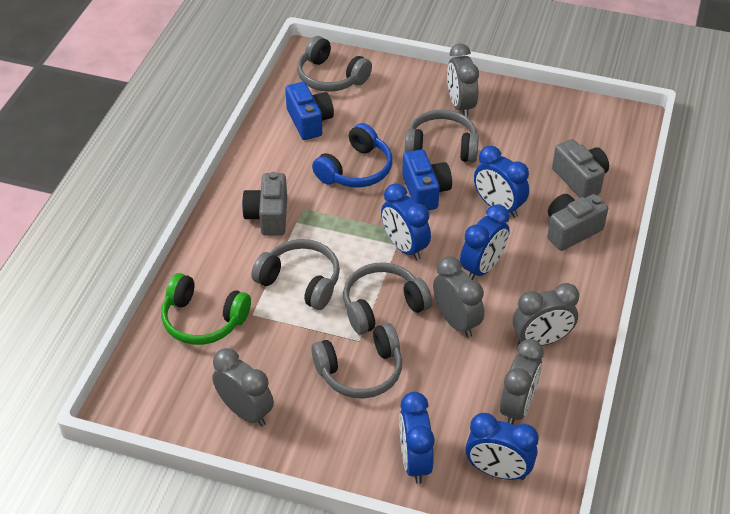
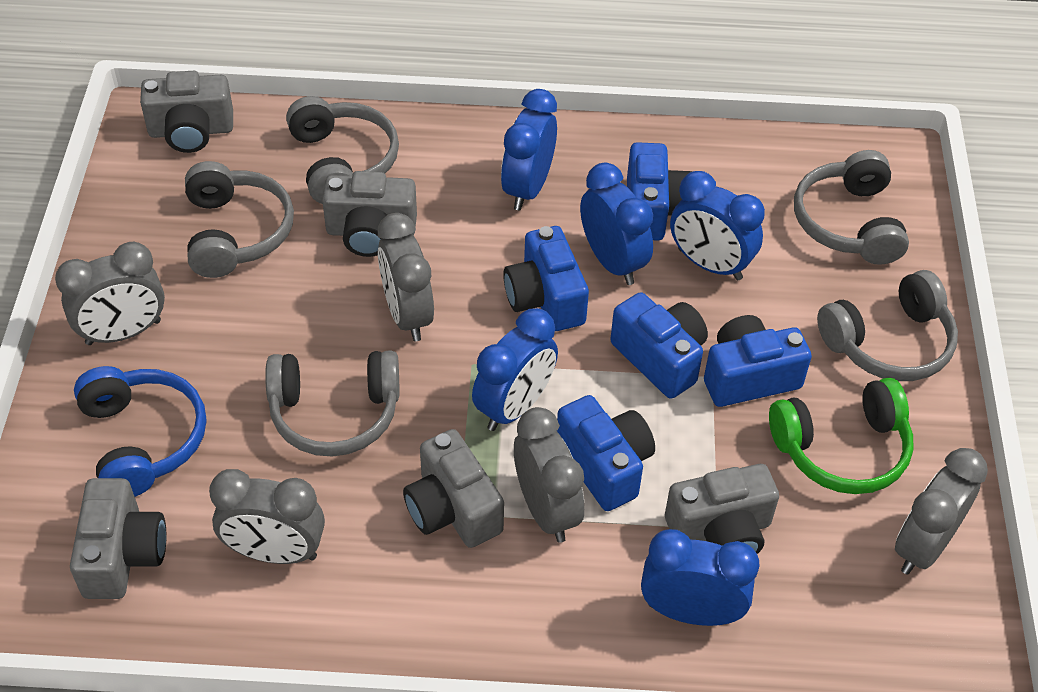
blue camera: [285,82,334,140] [402,149,452,210] = 2 -> [503,226,589,331] [557,395,655,511] [610,292,708,399] [627,142,693,240] [704,315,812,407] = 5
grey camera: [242,172,287,236] [547,194,608,251] [552,139,609,198] = 3 -> [70,478,166,599] [140,71,233,153] [322,171,417,257] [403,429,504,548] [665,464,779,554] = 5

